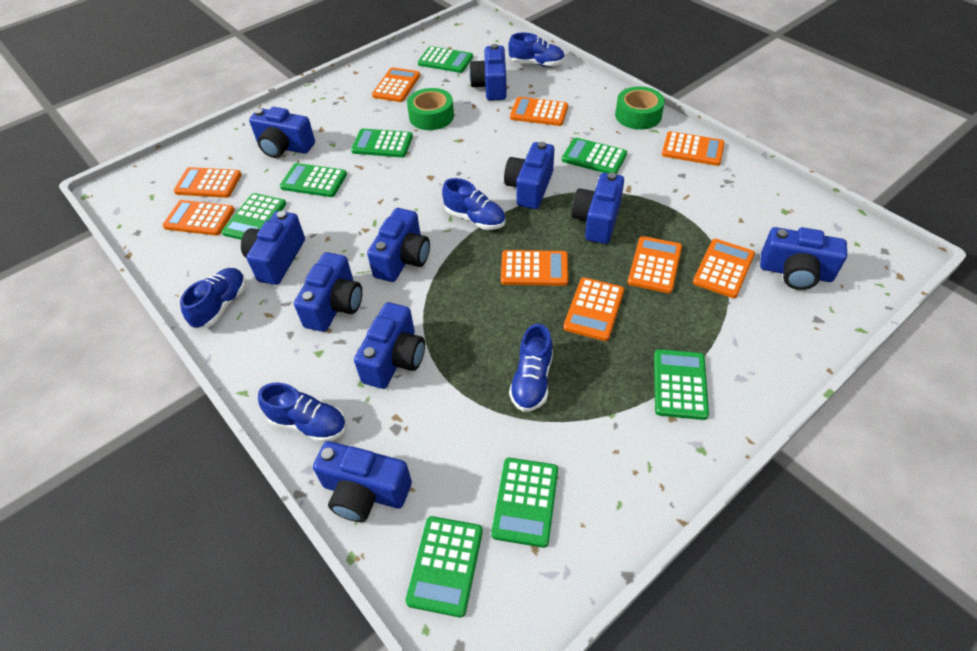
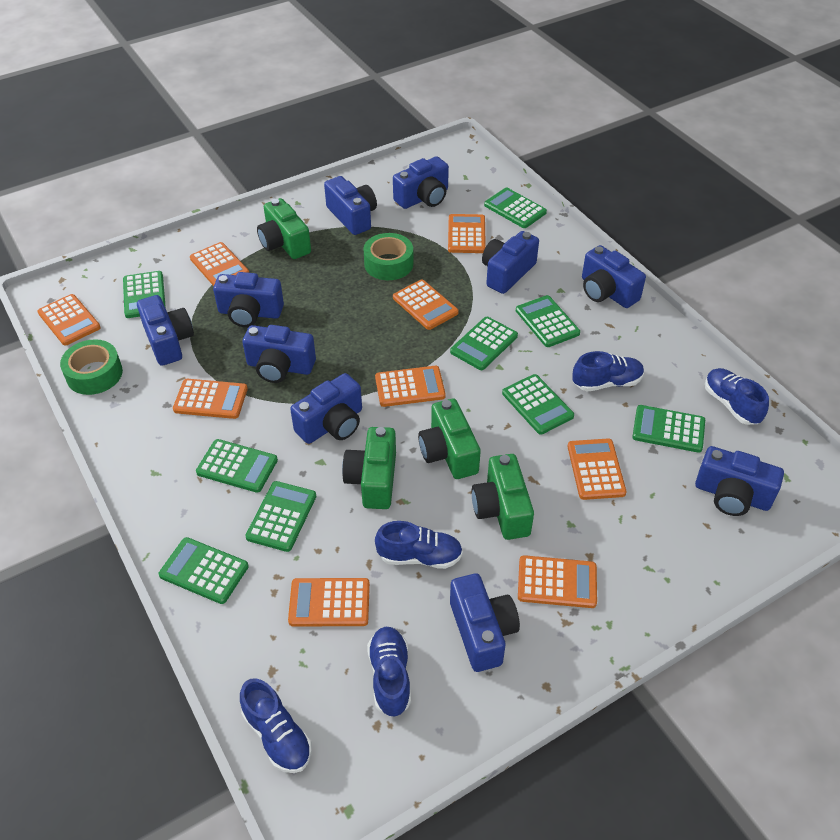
green calculator: [222,193,286,240] [280,163,347,197] [351,129,413,157] [406,516,483,617] [418,46,473,73] [491,458,558,548] [562,138,627,174] [654,349,709,420] = 8 -> [123,271,166,318] [159,537,249,604] [196,439,278,493] [245,481,316,552] [450,317,518,370] [484,188,547,228] [502,374,574,435] [516,295,580,347] [632,405,705,453] = 9
green camera: none = 0 -> [257,198,311,259] [342,427,396,509] [418,399,481,479] [472,454,534,540] = 4

